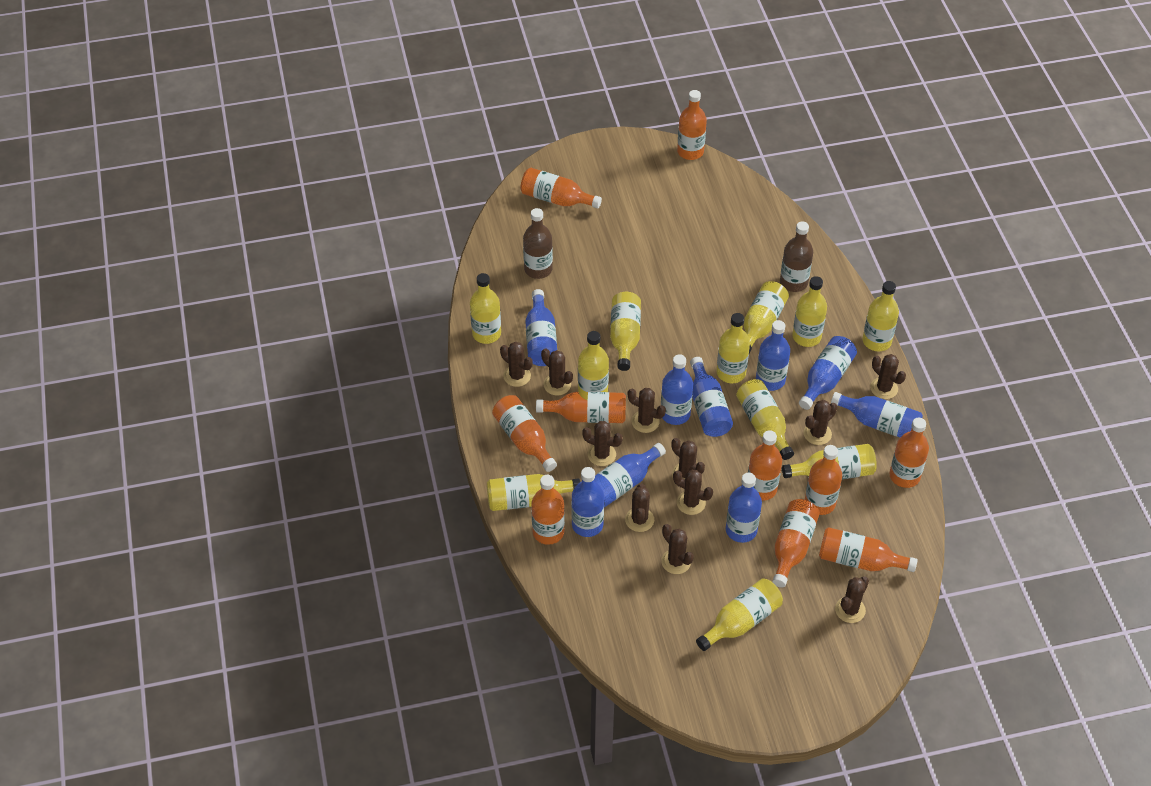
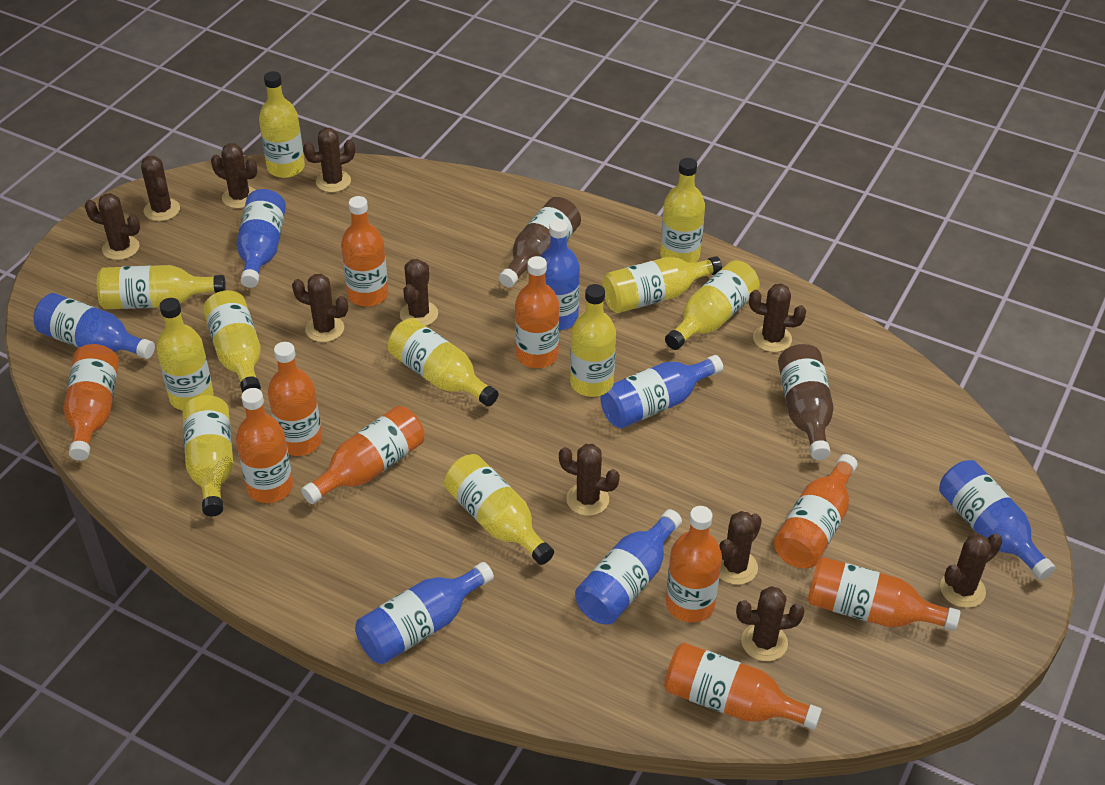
blue bottle: [525,289,557,366] [571,467,604,537] [594,443,666,508] [661,354,693,425] [690,357,733,437] [726,473,762,543] [756,320,790,391] [799,336,857,410] [831,392,923,437] = 9 -> [33,293,155,359] [237,189,286,288] [355,562,494,664] [541,219,580,330] [575,509,682,624] [600,355,723,428] [939,460,1055,580] = 7

